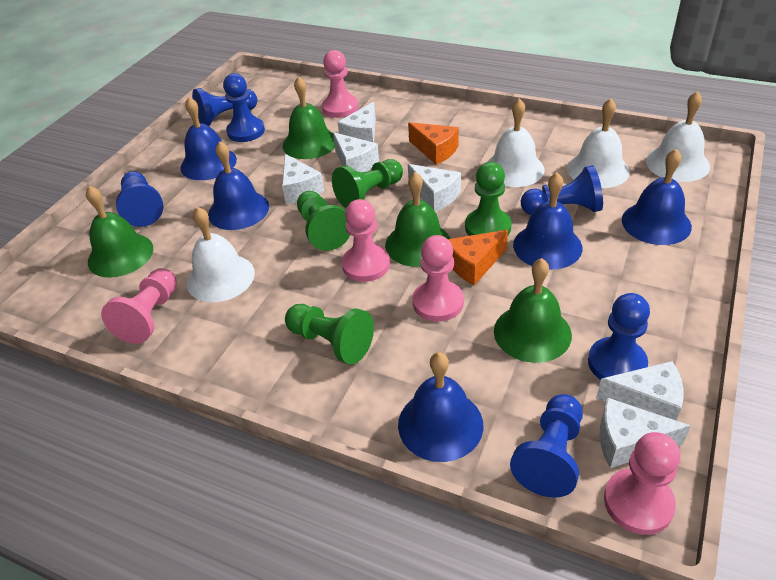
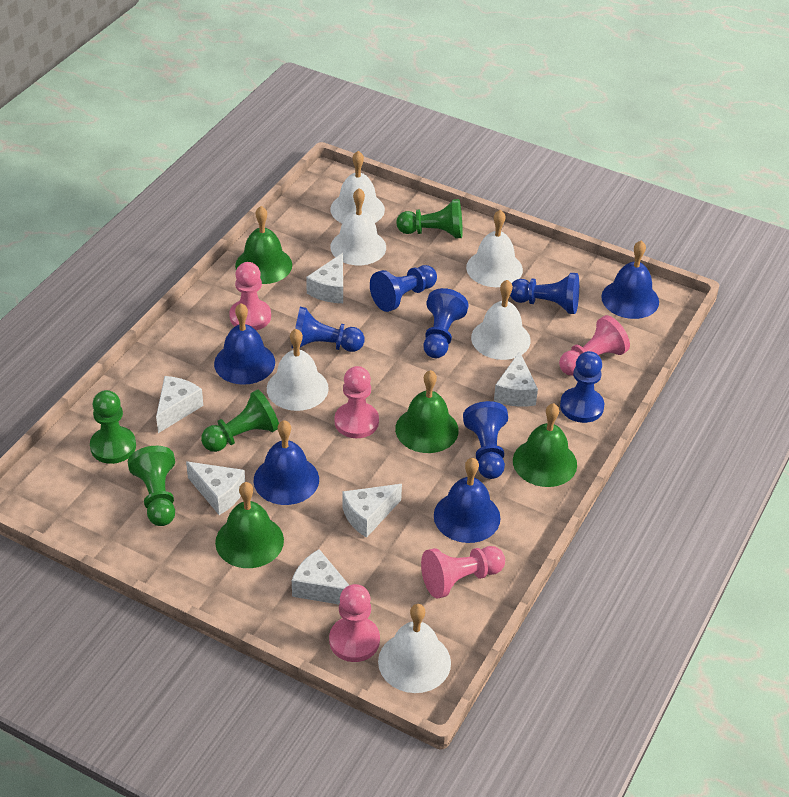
blue bell: [180,97,237,180] [208,141,269,230] [398,352,483,462] [513,173,582,270] [622,149,692,245] = 5 -> [214,303,275,385] [254,420,319,505] [434,458,501,543] [601,240,659,319] = 4
orange cheese: [408,122,459,165] [448,230,508,285] = 2 -> none = 0
white bell: [187,207,255,302] [487,98,545,187] [567,98,630,188] [646,91,710,182] = 4 -> [267,329,329,411] [330,151,385,223] [330,188,386,265] [378,604,451,693] [466,210,523,287] [471,280,531,360] = 6

